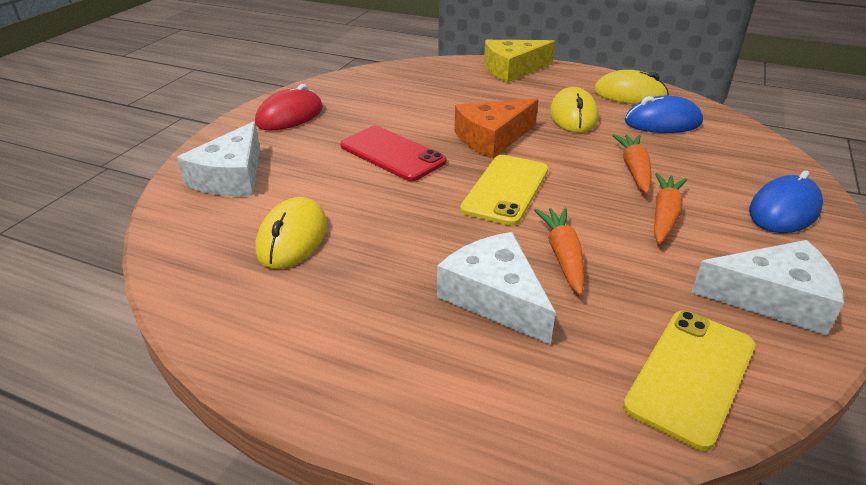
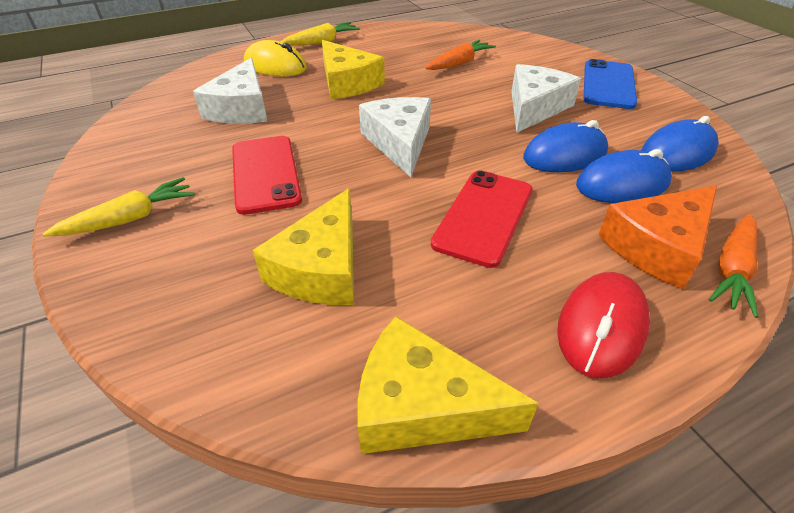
blue mouse: [625,96,703,133] [749,171,823,233] = 2 -> [523,120,608,172] [576,149,672,203] [641,116,719,172] = 3
blue phone: none = 0 -> [583,59,637,109] = 1
orange carrot: [534,208,584,295] [612,134,652,194] [654,173,687,244] = 3 -> [425,40,496,70] [709,214,759,318] = 2
red phone: [340,126,447,181] = 1 -> [232,136,302,215] [431,170,533,268] = 2
yellow carrot: none = 0 -> [43,177,195,237] [281,22,360,45] = 2
yellow cheese: [484,40,555,83] = 1 -> [252,188,354,305] [322,40,385,99] [358,316,539,454] = 3
yellow mouse: [256,197,327,269] [550,87,599,133] [594,70,669,104] = 3 -> [244,40,307,76] = 1
yellow phone: [460,155,548,226] [623,311,755,451] = 2 -> none = 0

